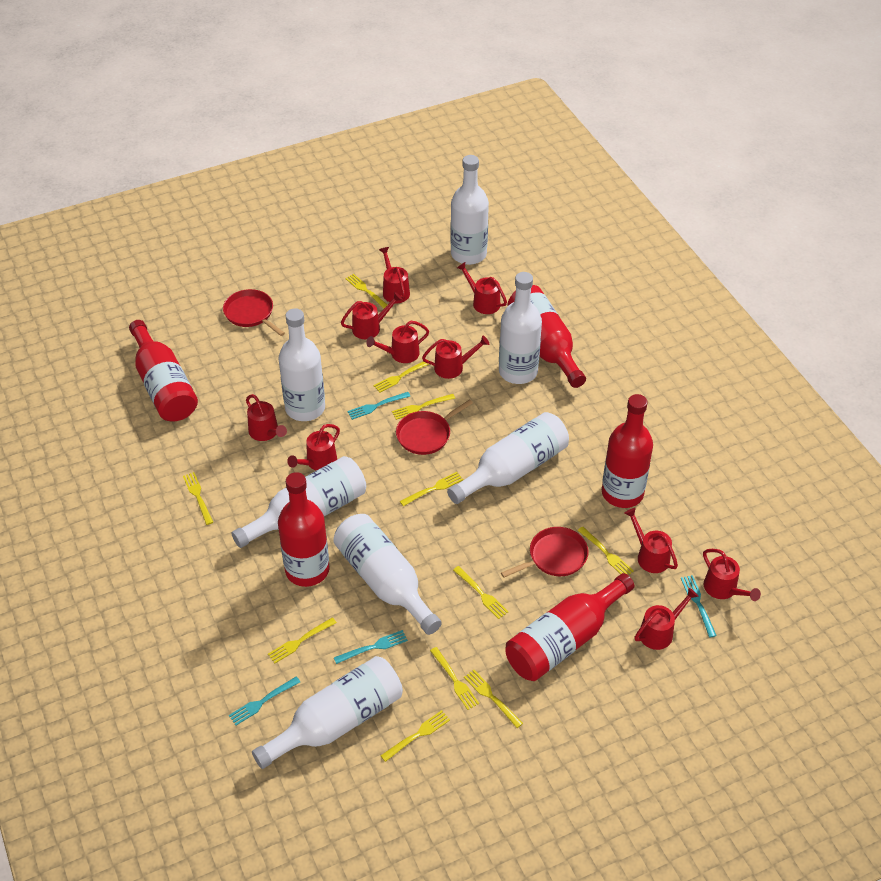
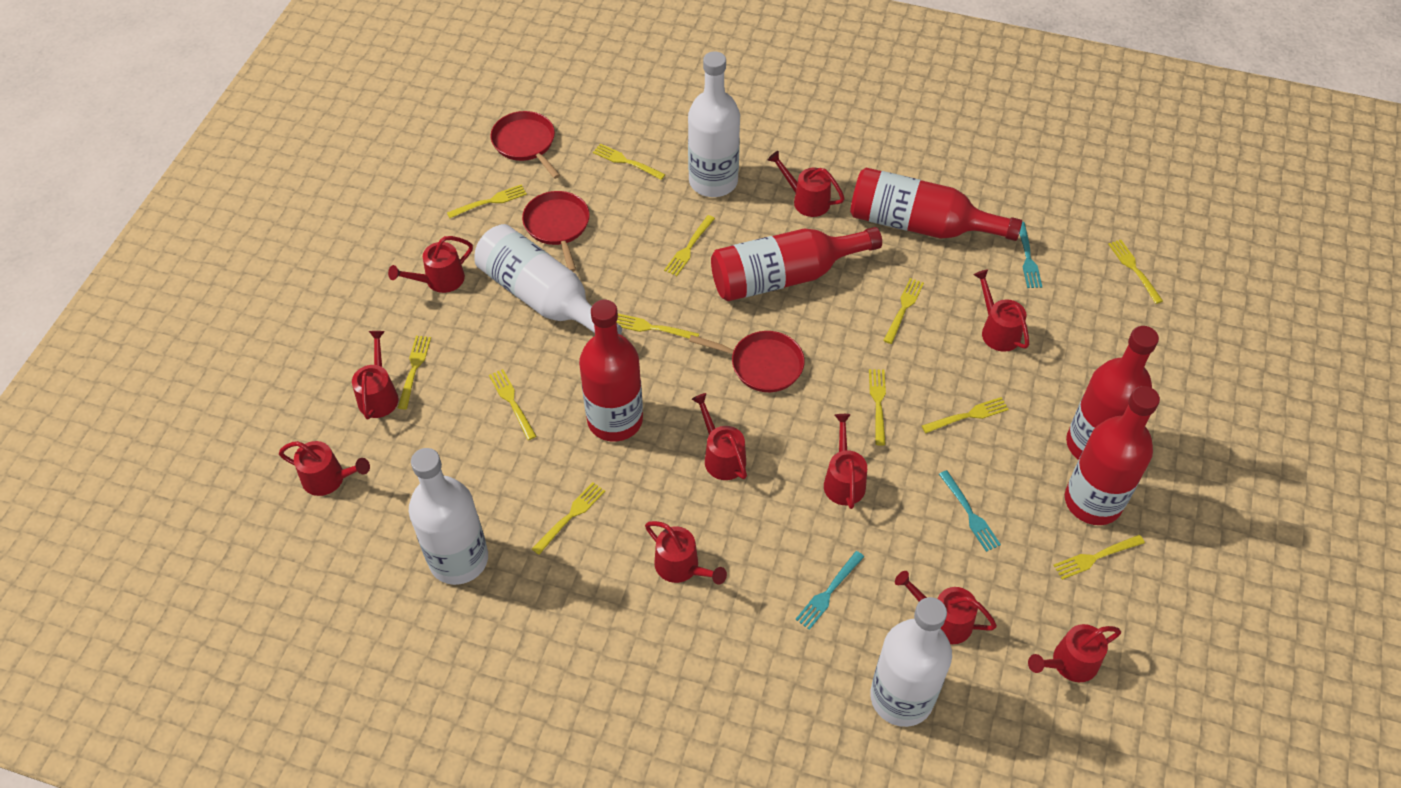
turquoise fork: [229,676,300,725] [334,630,408,664] [347,392,410,420] [681,575,717,637] = 4 -> [795,551,864,630] [939,470,1001,552] [1019,222,1042,288] = 3
white bottle: [231,456,366,548] [252,656,403,769] [278,308,325,421] [333,514,442,635] [447,412,569,504] [450,155,489,265] [499,272,542,384] = 7 -> [409,448,488,585] [474,224,622,335] [688,51,740,197] [870,597,952,727] = 4
yellow fork: [183,472,213,525] [268,617,337,663] [345,274,387,309] [373,360,429,393] [381,710,450,762] [392,394,455,420] [400,472,463,506] [430,647,479,710] [453,566,509,619] [464,670,523,728] [578,526,634,575] = 11 -> [398,336,431,409] [447,184,527,218] [489,369,536,440] [532,482,605,555] [593,144,666,180] [617,314,699,339] [664,215,715,276] [869,369,886,446] [883,278,924,344] [922,397,1009,433] [1053,535,1145,580] [1108,240,1163,304] = 12

